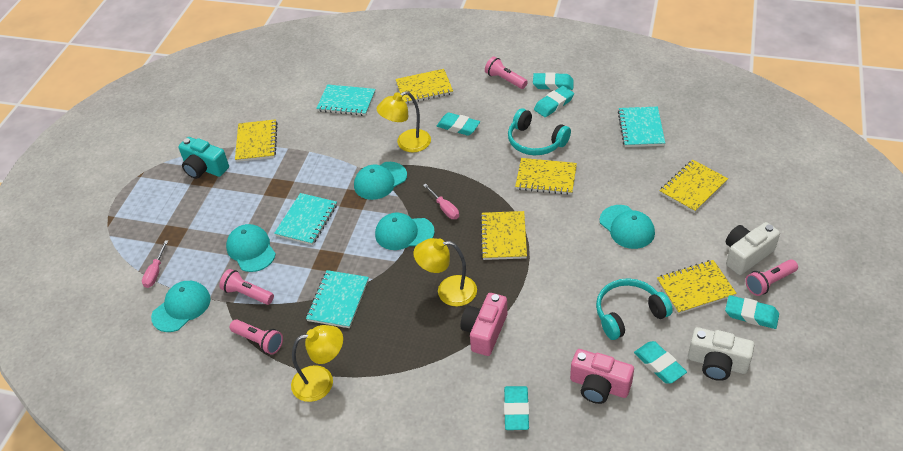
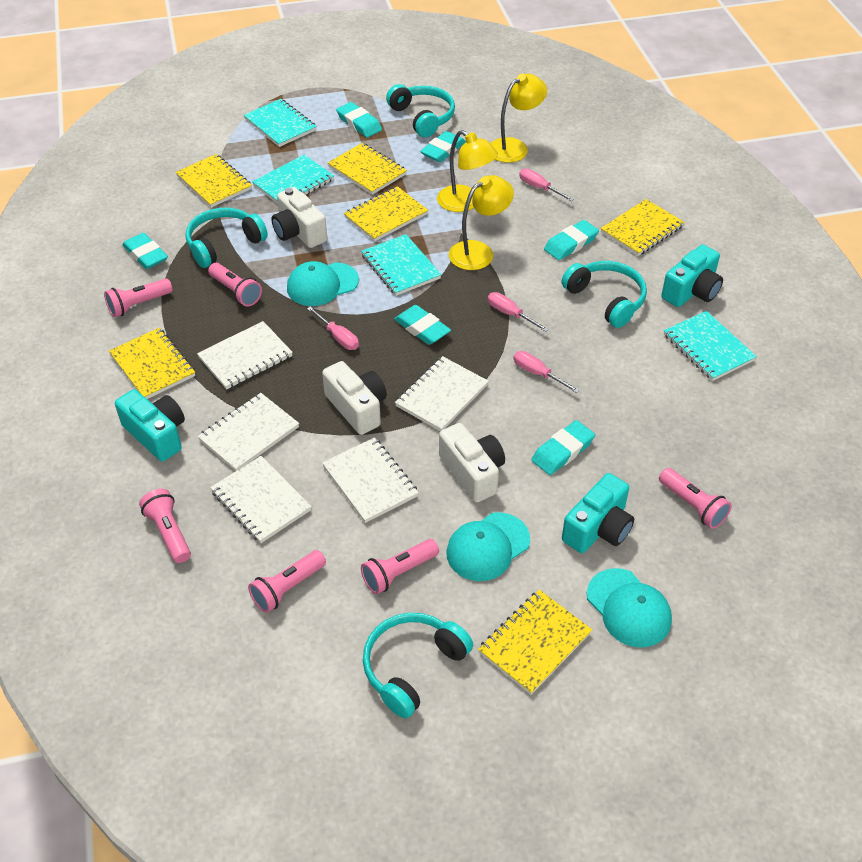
pink camera: [461,293,507,356] [570,349,634,404] = 2 -> none = 0
pink flashlight: [219,269,274,305] [230,320,283,355] [485,56,528,89] [745,259,798,296] = 4 -> [104,278,173,317] [139,489,191,563] [208,263,262,307] [248,550,326,613] [361,539,439,594] [659,468,732,529] = 6
pink screwdriver: [142,240,168,288] [423,184,459,219] = 2 -> [307,306,359,350] [488,292,549,332] [513,351,580,393] [519,168,574,201] = 4
turquoise camera: [178,137,229,179] = 1 -> [115,389,185,462] [562,473,634,553] [661,244,723,307] = 3
turquoise cap: [151,281,211,332] [226,224,276,272] [354,162,407,200] [375,212,435,250] [600,205,655,249] = 5 -> [287,261,359,306] [446,512,530,581] [587,568,672,648] = 3
turquoise headphones: [508,108,571,155] [596,278,673,340] = 2 -> [185,208,268,268] [363,613,473,718] [386,84,455,137] [562,261,647,328] = 4
white camera: [688,327,754,381] [726,222,780,275] = 2 -> [271,187,327,248] [322,361,387,435] [439,423,505,502] = 3
white notebook: none = 0 -> [197,321,293,390] [198,393,299,471] [210,456,312,543] [322,437,419,523] [395,356,489,431] = 5

